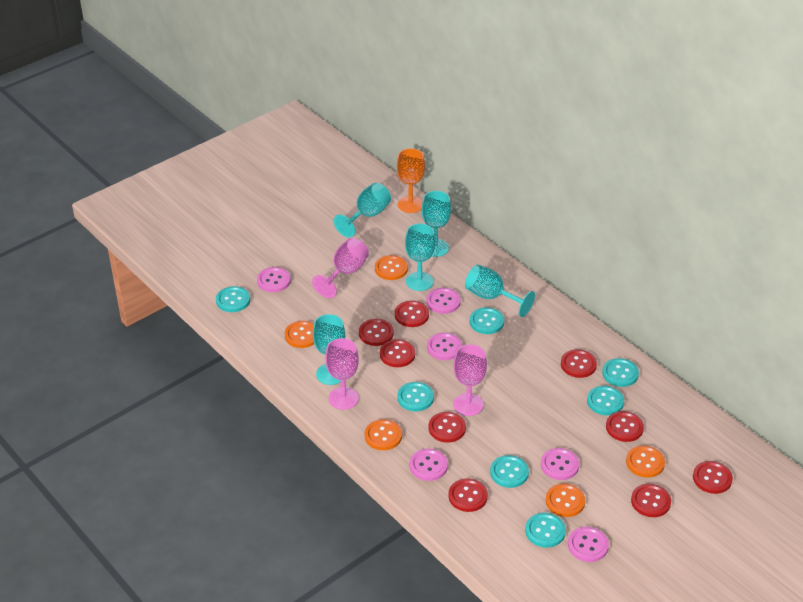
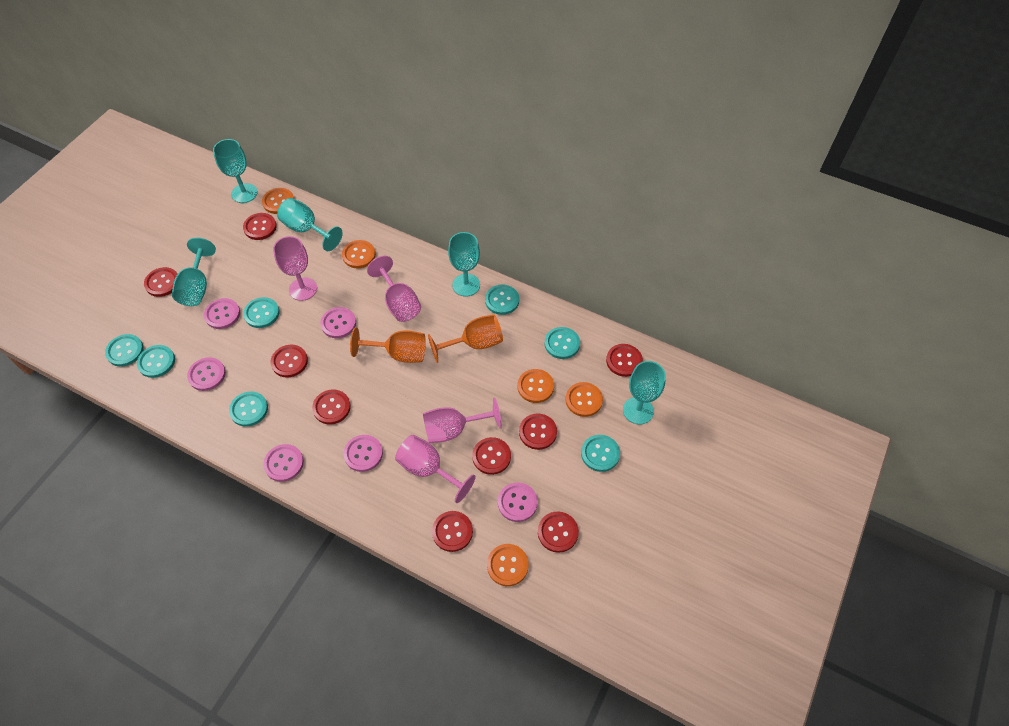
orange goblet: [397,148,425,213] = 1 -> [350,327,426,363] [428,315,503,363] = 2
pink goblet: [312,238,369,298] [325,338,359,410] [453,344,487,416] = 3 -> [273,236,317,301] [367,256,421,322] [395,435,476,503] [423,398,502,443] = 4

